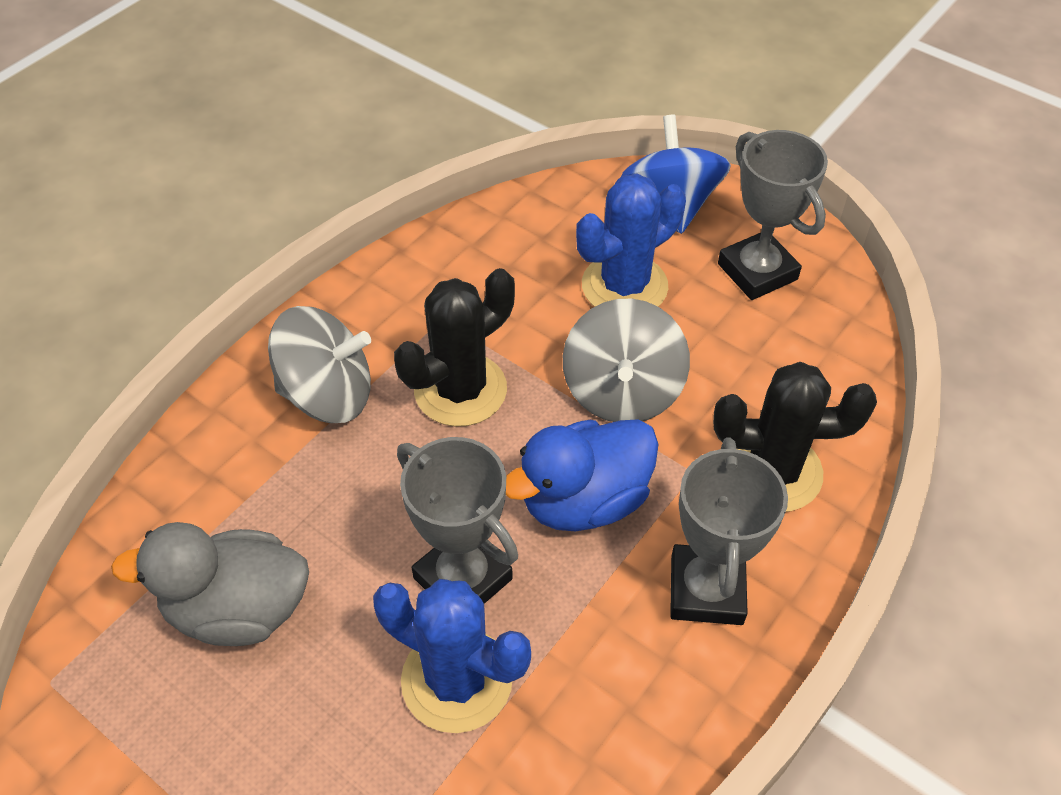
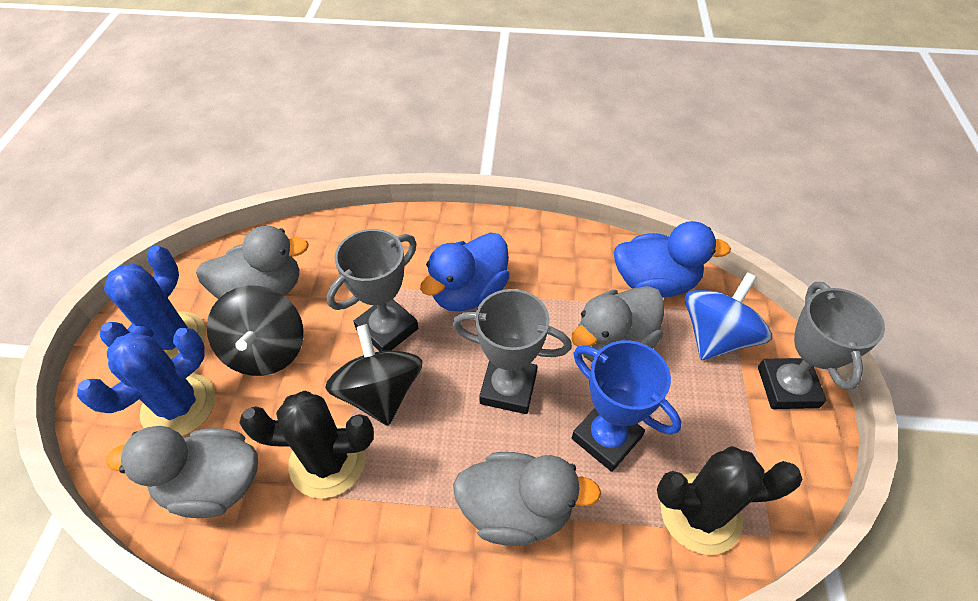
black spinning top: none = 0 -> [207,286,304,376] [325,324,423,426] = 2
blue duck: [506,419,659,531] = 1 -> [420,232,510,312] [614,221,731,298] = 2
blue trophy: none = 0 -> [572,340,682,472] = 1
grey duck: [111,522,309,646] = 1 -> [106,426,258,518] [196,226,309,299] [453,452,601,546] [571,286,664,362] = 4
grey spinning top: [268,306,371,423] [563,299,690,422] = 2 -> none = 0

